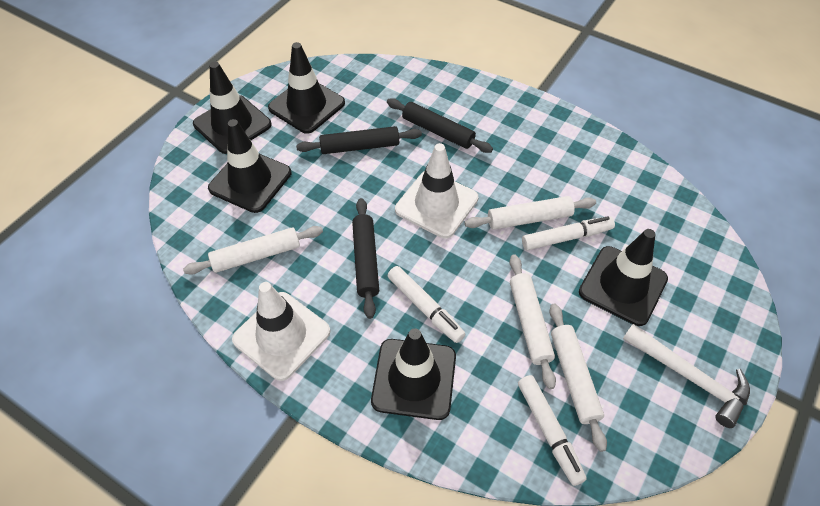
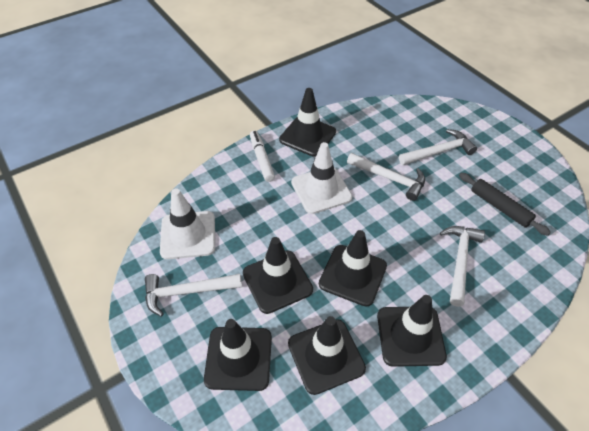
black rolling pin: [296,126,422,154] [352,198,379,319] [387,98,493,153] = 3 -> [459,173,551,236] = 1
black traffic cone: [193,62,272,154] [208,119,291,213] [268,42,345,134] [371,328,456,420] [579,229,668,326] = 5 -> [204,319,272,391] [243,237,313,314] [279,88,336,157] [288,316,366,395] [319,230,387,307] [377,295,447,367] = 6
white hammer: [623,324,750,428] = 1 -> [145,274,242,316] [347,153,425,201] [399,129,477,165] [440,226,485,307] = 4
white marker: [388,266,465,343] [518,375,587,486] [522,216,615,250] = 3 -> [250,131,275,182] = 1
white rolling pin: [183,226,323,275] [465,196,596,230] [509,254,556,389] [549,304,607,452] = 4 -> none = 0

